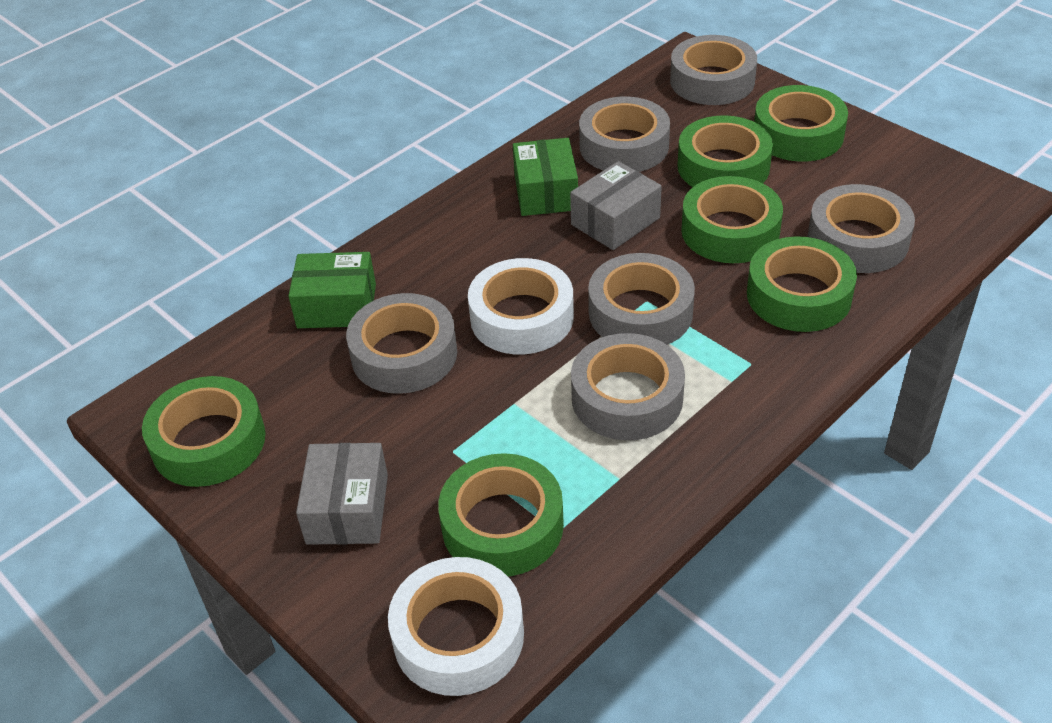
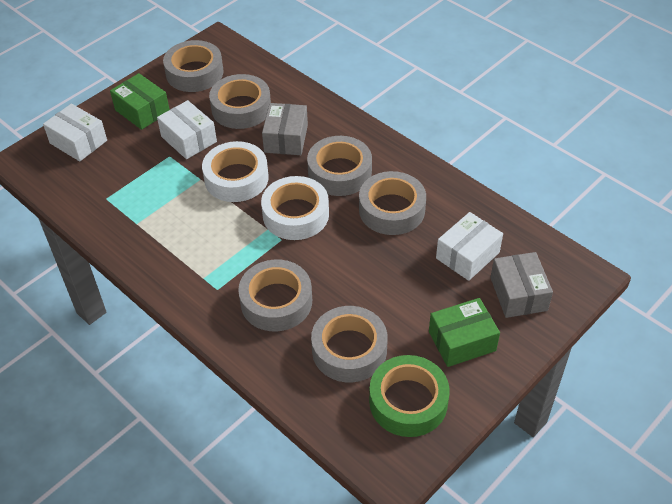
green tape: [142,376,266,487] [438,453,564,576] [678,115,773,187] [681,176,783,263] [747,236,857,332] [754,85,848,162] = 6 -> [369,355,450,437] = 1
white box: none = 0 -> [43,104,107,161] [157,100,217,159] [436,212,503,281] = 3

